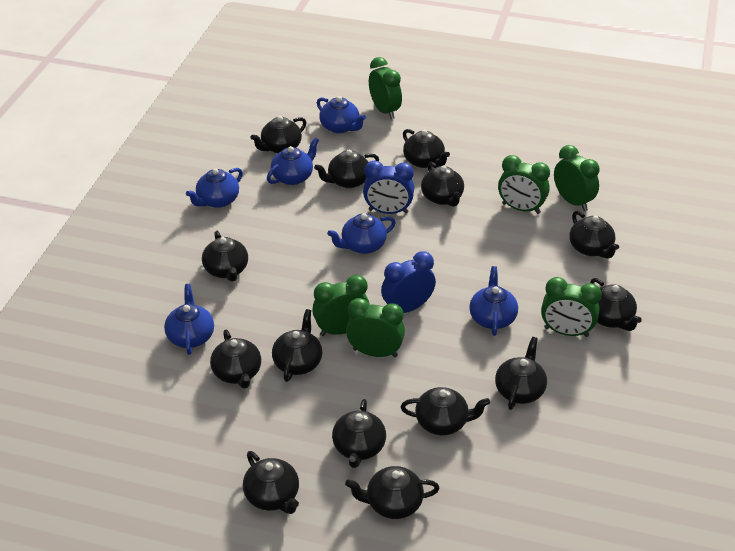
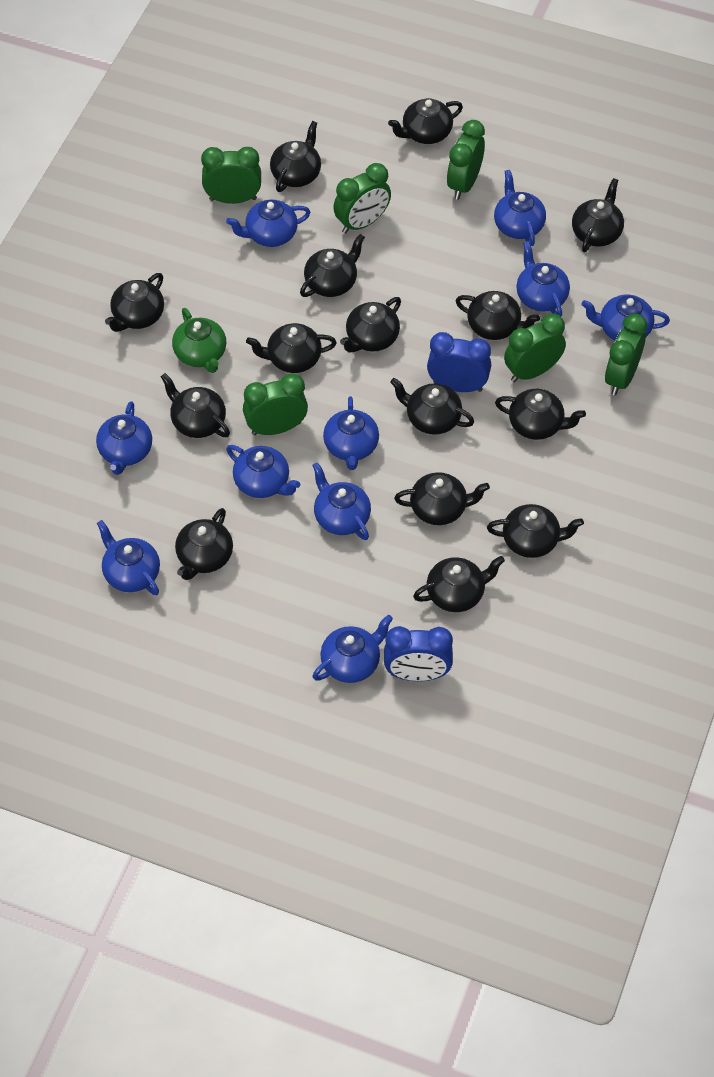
black teapot: [202,231,248,282] [210,330,261,389] [243,451,299,514] [250,116,306,153] [272,309,322,382] [314,149,379,188] [332,399,386,468] [345,466,440,519] [401,387,490,435] [403,129,450,168] [421,162,464,207] [495,337,547,410] [569,211,619,259] [590,278,642,331] = 14 -> [105,273,164,332] [161,373,230,438] [175,508,233,580] [246,323,337,373] [270,121,321,192] [300,234,365,297] [340,297,401,352] [388,98,463,144] [390,378,474,435] [394,472,490,525] [413,556,505,612] [456,291,540,340] [487,504,584,558] [495,389,586,440] [572,178,624,252] = 15
blue teapot: [164,284,214,355] [186,168,243,208] [267,137,319,185] [317,96,366,134] [327,213,396,254] [469,266,518,336] = 6 -> [96,401,152,475] [97,520,160,595] [226,200,310,247] [226,445,300,498] [312,615,393,683] [313,462,371,540] [323,396,379,470] [494,170,546,246] [516,241,570,316] [581,295,670,341] = 10
green teapot: none = 0 -> [172,308,226,373] = 1

